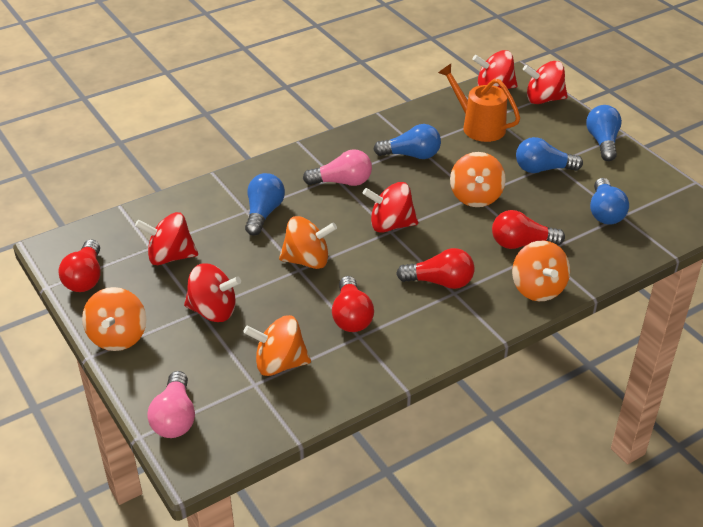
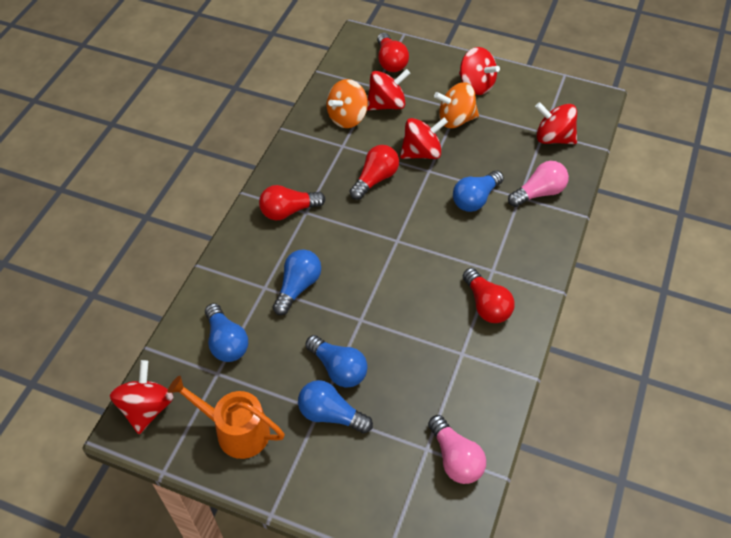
orange spinning top: [82,287,146,351] [243,315,311,376] [279,216,337,269] [450,152,506,207] [512,240,570,301] = 5 -> [326,79,368,128] [434,82,479,128] = 2

